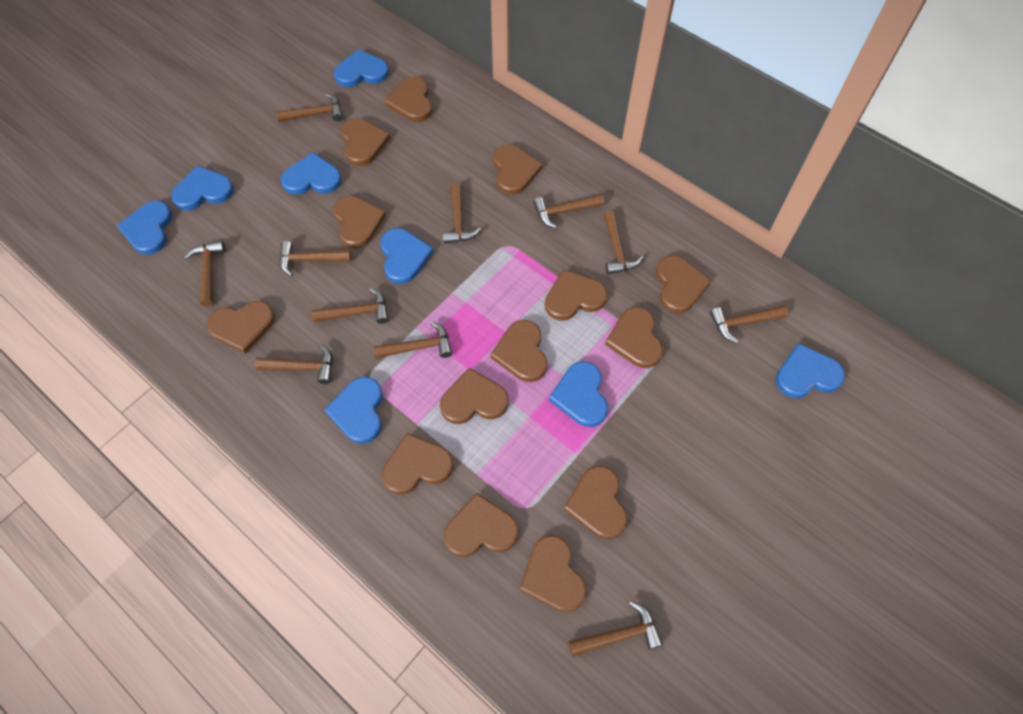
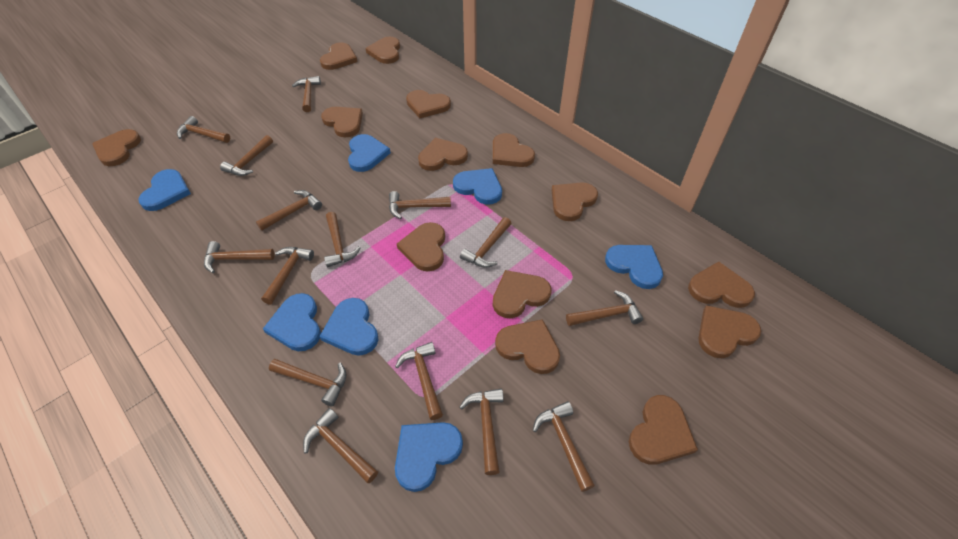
blue heart: [116,201,172,255] [171,166,234,211] [281,152,342,195] [324,377,383,444] [334,49,389,87] [380,228,434,284] [549,362,608,427] [776,343,845,398] = 8 -> [138,169,191,211] [263,293,321,351] [319,298,378,355] [348,134,391,172] [395,422,463,492] [453,168,502,205] [605,245,663,289] = 7
brown hammer: [184,241,225,307] [255,344,333,384] [276,93,343,122] [280,241,352,276] [312,288,389,324] [374,321,452,359] [443,183,481,244] [533,194,604,228] [568,601,663,657] [604,211,643,274] [710,305,788,343] = 11 -> [177,116,230,143] [204,241,275,273] [220,135,273,176] [256,190,322,231] [261,247,314,305] [269,359,346,406] [292,76,321,112] [303,408,378,483] [324,212,361,267] [389,191,451,219] [395,342,443,420] [459,389,504,475] [460,217,511,268] [533,401,595,492] [566,290,643,326] = 15

